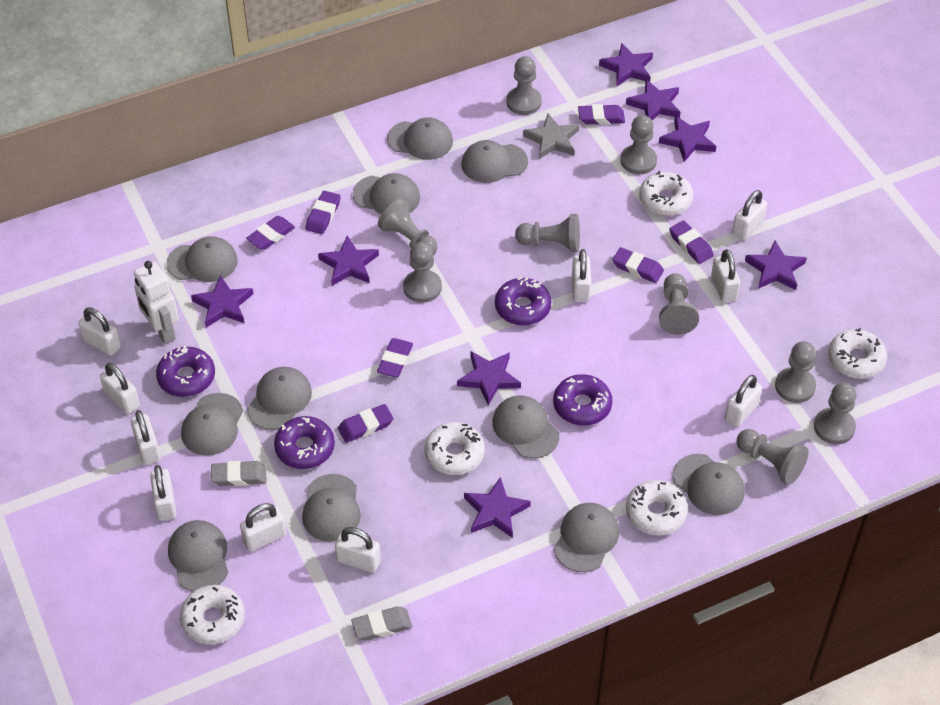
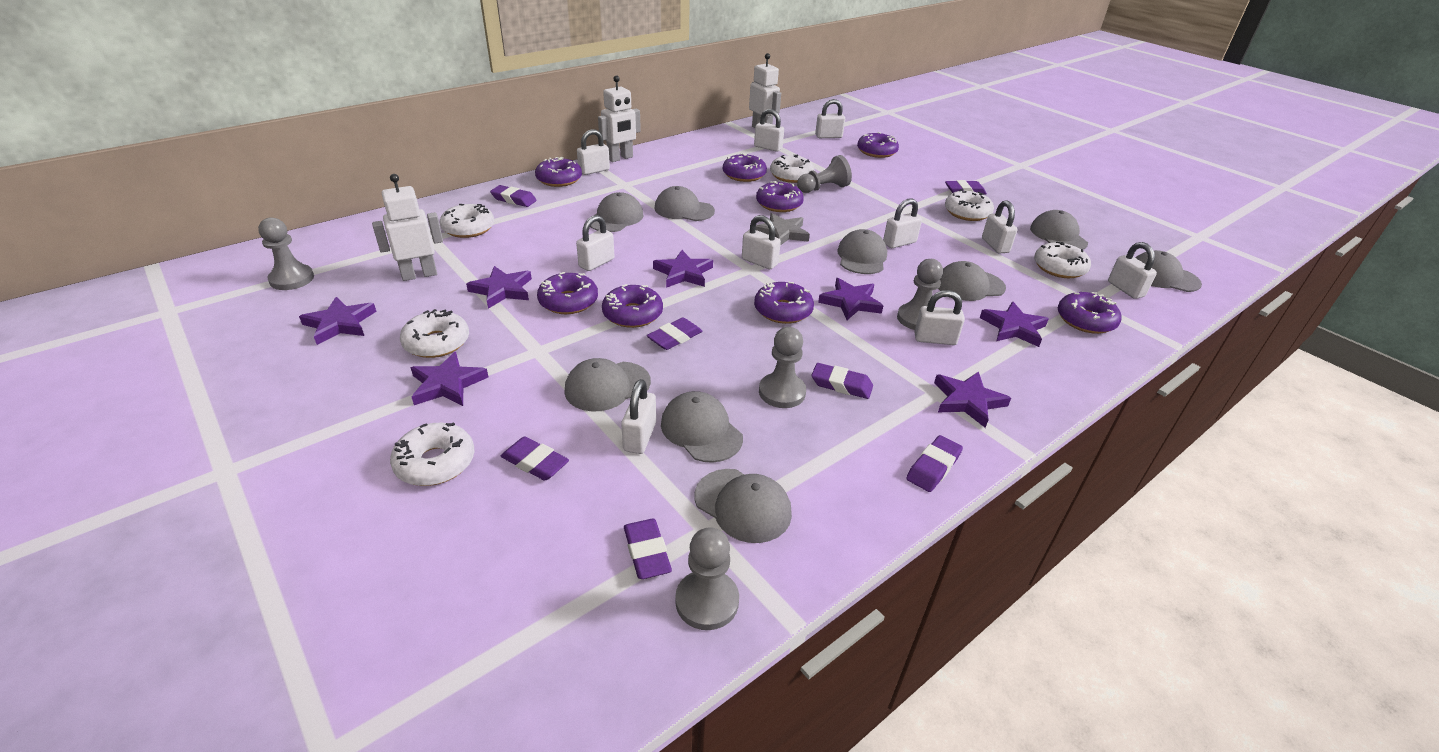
grey cap: [167,236,238,282] [168,520,228,591] [181,393,243,456] [247,367,312,430] [302,474,361,542] [353,173,420,214] [387,117,453,160] [461,140,528,183] [492,395,559,459] [554,503,619,572] [672,454,745,515] = 11 -> [564,358,651,411] [590,192,644,232] [655,186,715,221] [661,391,743,463] [694,469,792,543] [837,229,887,274] [938,261,1006,301] [1030,210,1088,250] [1135,250,1202,292] = 9
grey eraser: [211,461,266,486] [351,606,412,641] = 2 -> none = 0
grey pawn: [378,199,438,255] [403,242,442,303] [506,56,542,115] [515,214,580,252] [620,115,657,174] [659,273,699,335] [737,429,808,485] [775,341,816,403] [814,383,856,444] = 9 -> [258,218,314,290] [675,527,739,630] [759,327,806,408] [797,155,852,193] [897,259,943,330] = 5
purple donut: [156,346,215,397] [274,416,335,469] [495,277,551,326] [553,374,612,426] = 4 -> [535,157,582,187] [537,272,598,314] [602,284,663,328] [723,153,767,182] [754,282,814,324] [756,181,804,212] [857,132,899,158] [1058,292,1122,334] = 8
purple star: [191,275,253,328] [318,236,379,286] [457,352,521,406] [464,477,531,538] [599,43,653,87] [626,80,681,120] [659,116,716,162] [745,241,807,290] = 8 -> [299,297,377,345] [410,352,488,406] [466,266,532,309] [653,250,713,288] [818,278,883,320] [934,371,1011,428] [980,301,1049,347] = 7
white donut: [180,585,245,644] [425,422,485,475] [626,480,688,535] [639,171,693,216] [828,328,887,379] = 5 -> [390,422,474,486] [400,309,469,358] [440,204,494,238] [770,155,814,183] [945,189,994,221] [1034,241,1091,278] = 6
white robot: [134,261,179,344] = 1 -> [372,174,443,281] [598,75,641,162] [749,53,781,128] = 3

